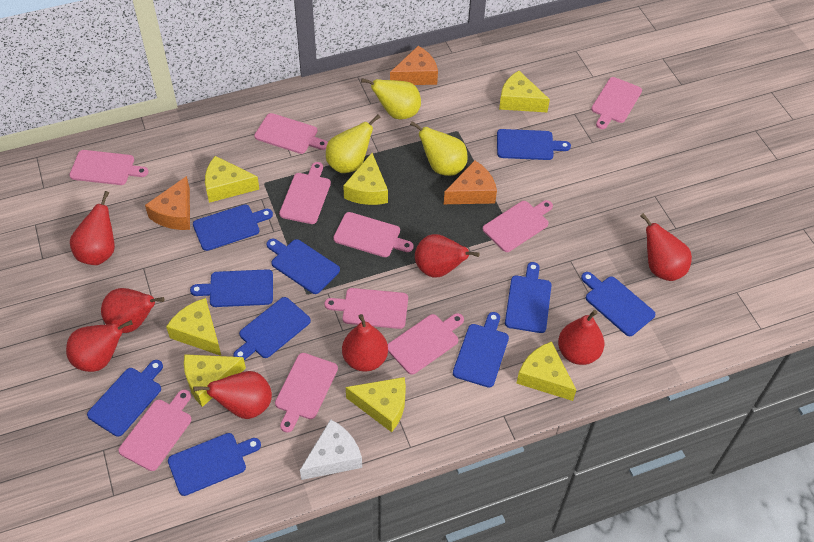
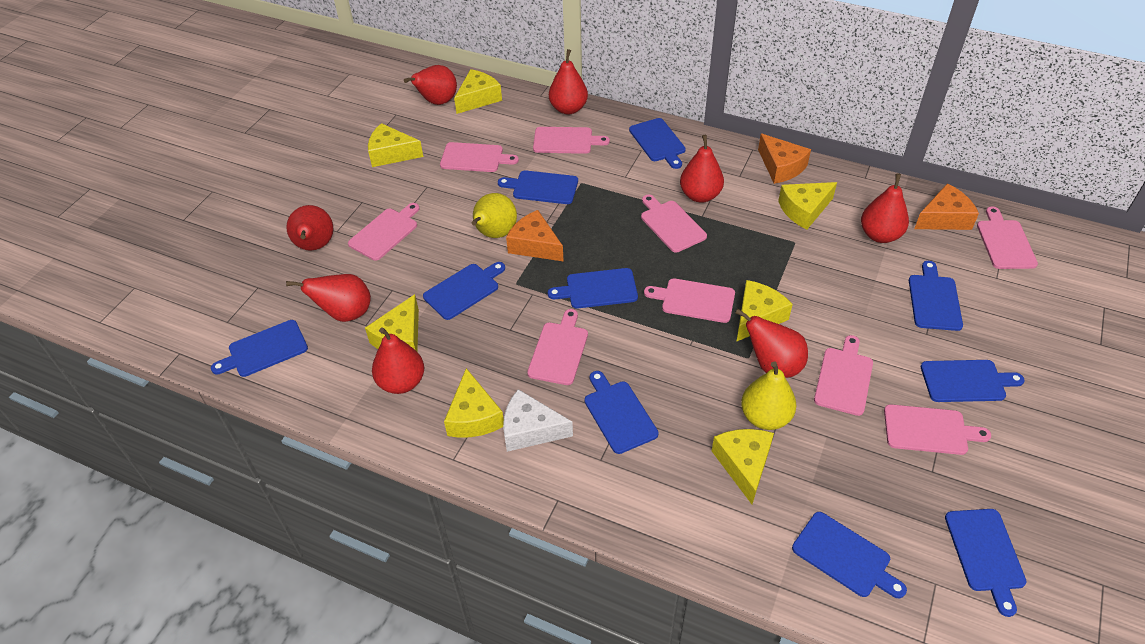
pink cutting board: [69,150,149,185] [118,390,192,471] [254,113,328,154] [275,353,338,433] [279,162,331,224] [325,288,408,329] [333,212,414,257] [388,313,464,375] [483,200,553,252] [591,77,642,129] = 10 -> [348,203,420,261] [440,142,519,172] [527,309,588,385] [533,127,610,154] [641,195,707,253] [644,278,735,323] [814,335,873,416] [884,404,991,455] [977,206,1038,269] = 9
yellow pear: [326,114,381,173] [361,78,421,120] [410,121,468,176] = 3 -> [471,193,517,238] [741,361,797,430] = 2

